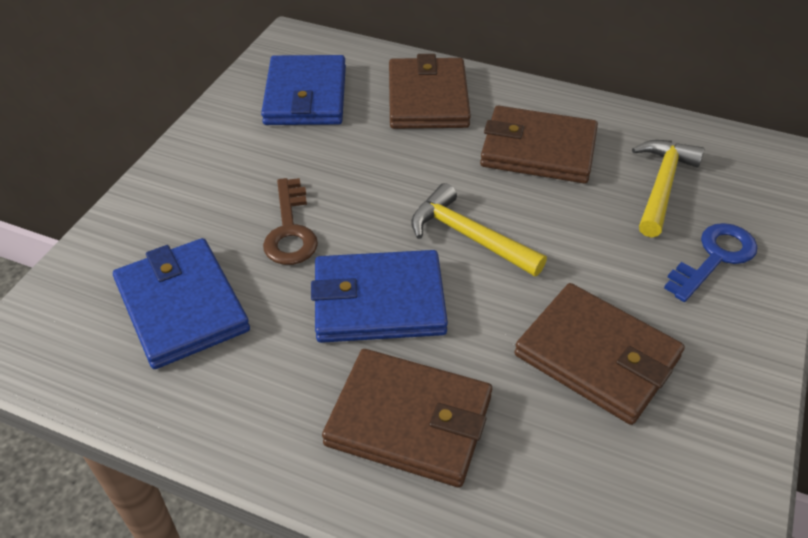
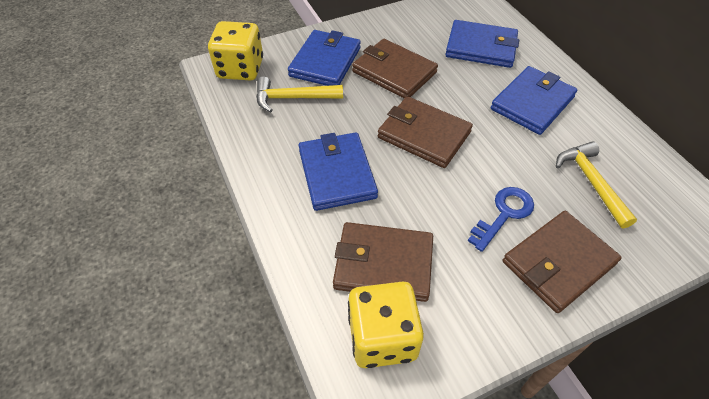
blue wallet: [113,238,250,369] [261,55,346,125] [311,250,448,343] = 3 -> [288,30,361,86] [299,132,378,211] [445,20,519,68] [491,66,577,135] = 4
brown key: [263,178,318,265] = 1 -> none = 0
yellow dice: none = 0 -> [208,21,263,80] [348,282,424,368] = 2

